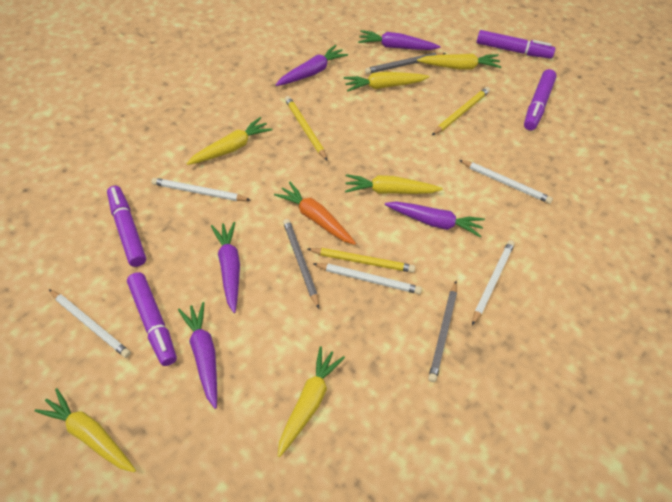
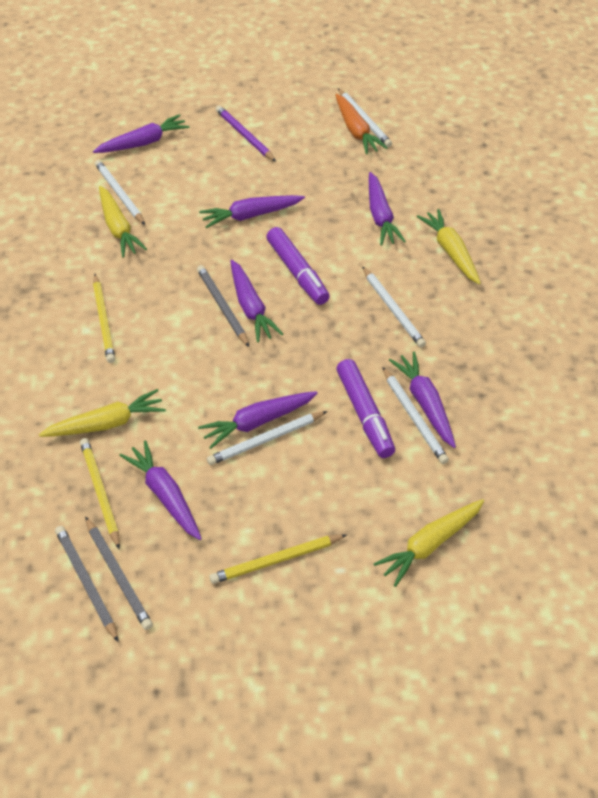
purple carrot: [178,302,217,409] [211,222,240,313] [276,45,348,86] [358,30,440,50] [385,201,485,238] = 5 -> [93,114,190,153] [119,440,202,540] [198,391,318,449] [199,195,305,228] [230,260,283,343] [369,172,406,246] [389,351,456,448] = 7
purple marker: [107,186,146,267] [127,272,177,366] [477,30,555,59] [524,69,557,131] = 4 -> [266,227,330,305] [336,359,395,458] = 2
purple pencil: none = 0 -> [216,105,276,162] = 1
yellow carrot: [35,388,136,472] [186,117,272,165] [278,346,345,457] [344,72,429,92] [345,174,443,194] [417,53,501,70] = 6 -> [39,389,166,437] [99,186,147,257] [373,499,484,587] [417,209,481,284] = 4

